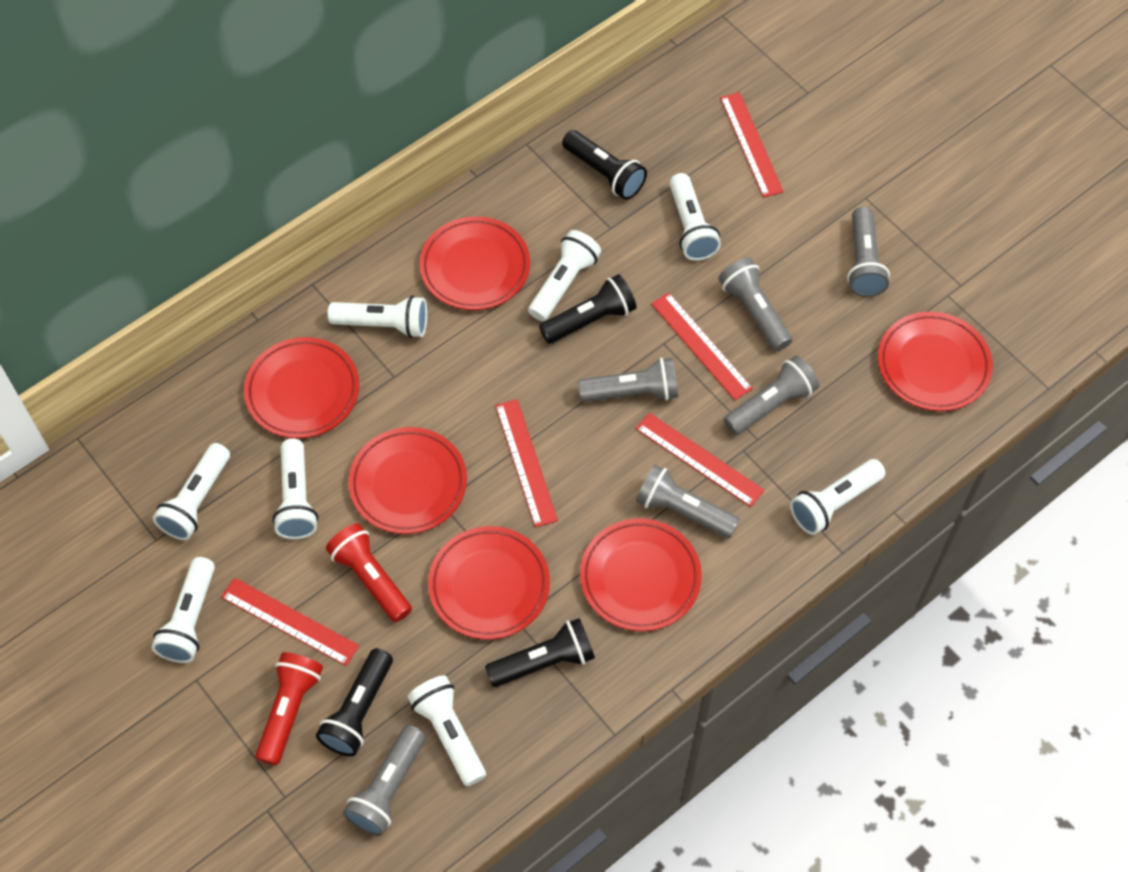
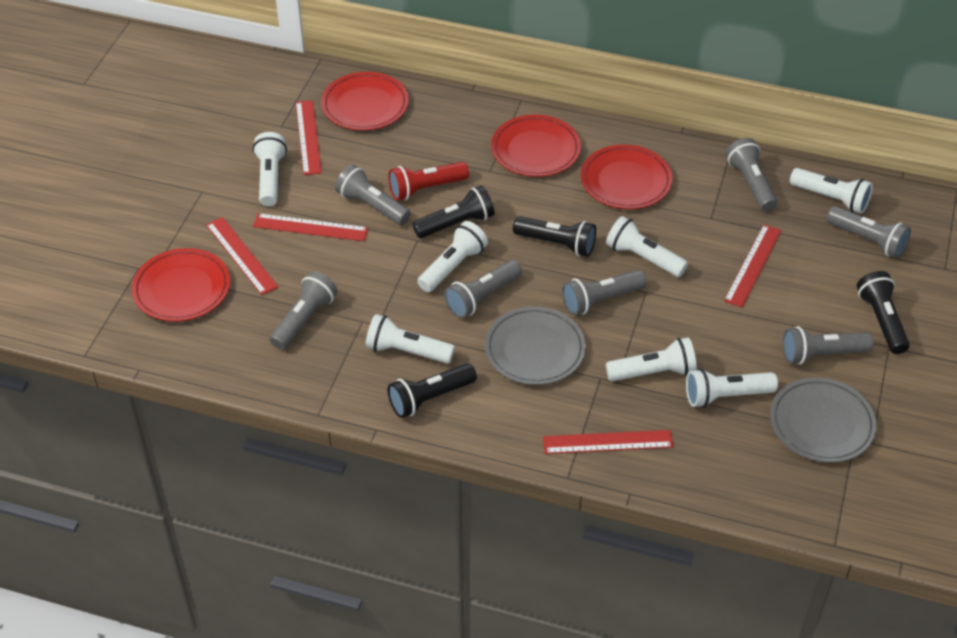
grey flashlight: [343,725,425,836] [578,358,678,402] [636,464,740,538] [719,258,792,351] [724,356,819,435] [847,207,890,297] = 6 -> [270,271,337,350] [335,165,411,225] [444,260,522,318] [562,270,647,316] [726,138,777,211] [782,326,873,365] [826,206,911,258] = 7
grey plate: none = 0 -> [485,306,586,385] [770,378,877,463] = 2
red flashlight: [256,652,323,765] [326,523,412,622] = 2 -> [388,162,469,201] = 1
red plate: [244,337,359,438] [348,427,467,534] [419,216,530,310] [428,526,550,640] [580,518,702,631] [878,312,993,411] = 6 -> [132,248,230,322] [321,72,409,131] [491,115,581,177] [581,145,672,209] = 4
white flashlight: [151,557,215,663] [153,443,230,540] [272,439,318,539] [328,296,427,338] [407,675,486,786] [528,230,601,321] [669,173,721,261] [790,459,885,535] = 8 -> [253,132,287,206] [366,314,455,364] [417,221,488,292] [606,216,688,277] [606,337,697,381] [686,368,778,408] [790,168,873,214] = 7

